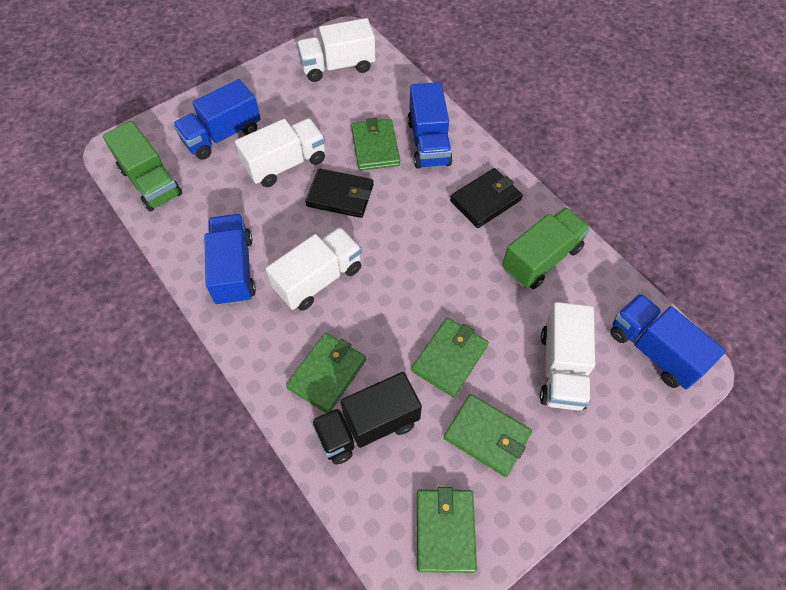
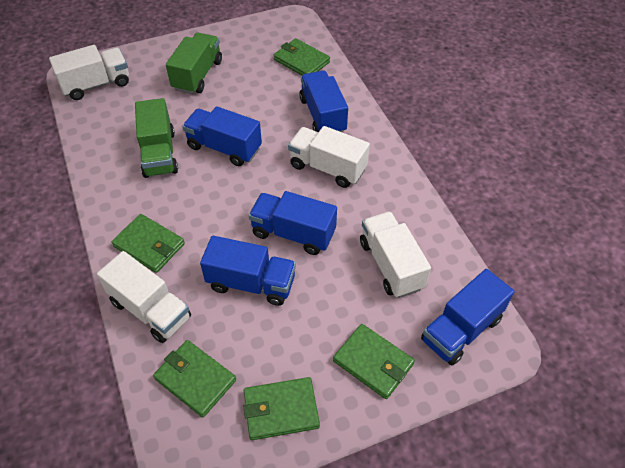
black truck: [311,372,422,464] = 1 -> none = 0
black wallet: [305,168,374,218] [450,168,523,228] = 2 -> none = 0
blue truck: [173,79,261,160] [204,214,256,306] [408,82,453,169] [610,293,726,389] = 4 -> [182,106,262,166] [200,236,296,306] [249,191,337,255] [299,70,348,133] [421,269,514,365] = 5

